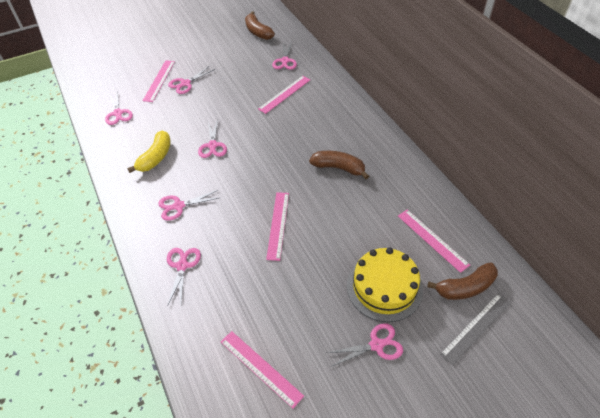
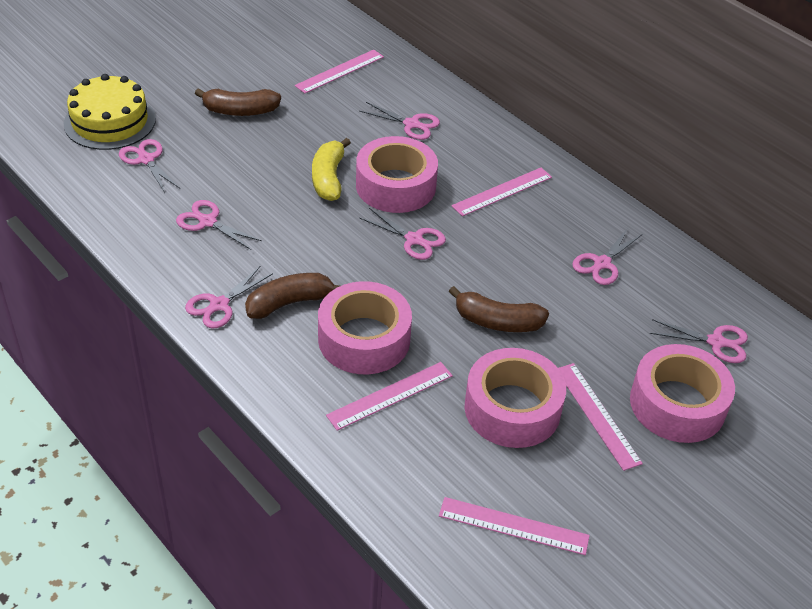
grey ruler: [440,293,511,366] = 1 -> none = 0
pink tape: none = 0 -> [318,281,412,374] [356,136,438,213] [464,348,566,448] [630,344,735,443] = 4

